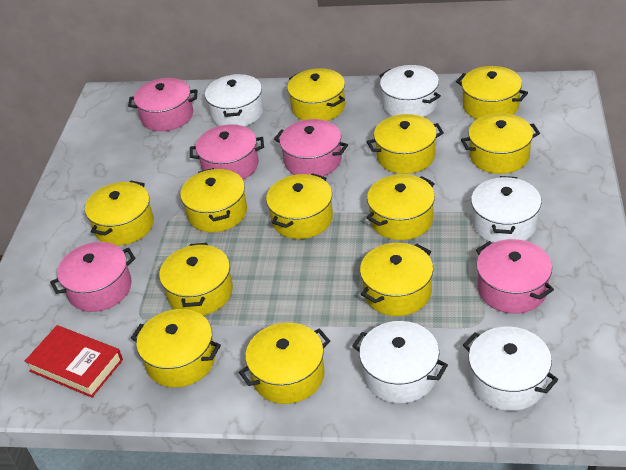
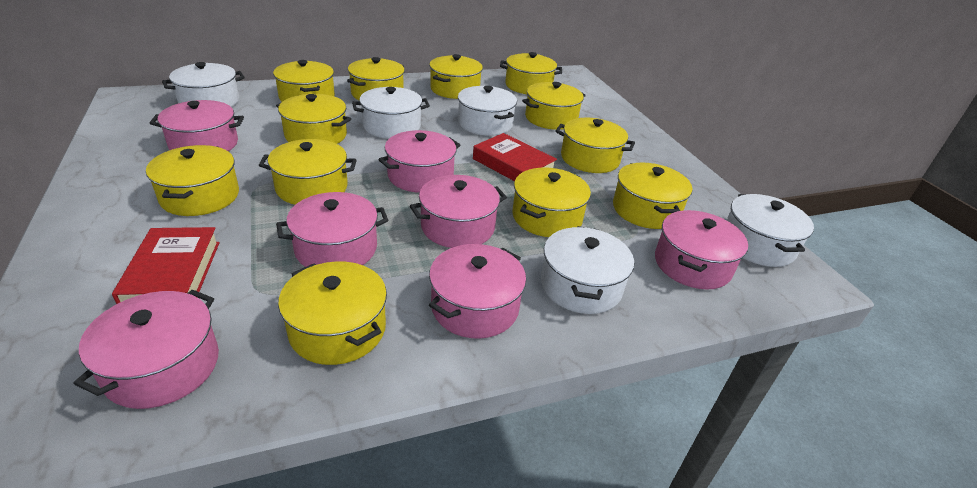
pink pot: [50,242,136,312] [128,78,197,131] [190,124,264,179] [274,119,348,176] [476,239,554,314] = 5 -> [73,290,219,409] [150,100,244,151] [276,192,388,267] [378,130,461,193] [410,175,507,248] [429,244,526,339] [655,210,748,290] = 7
red book: [25,325,123,398] = 1 -> [112,227,220,304] [473,133,557,181] = 2

